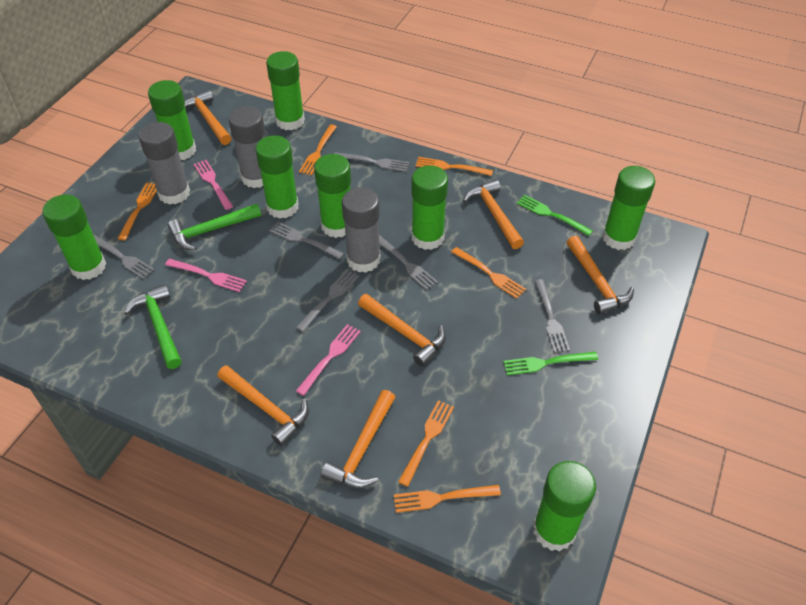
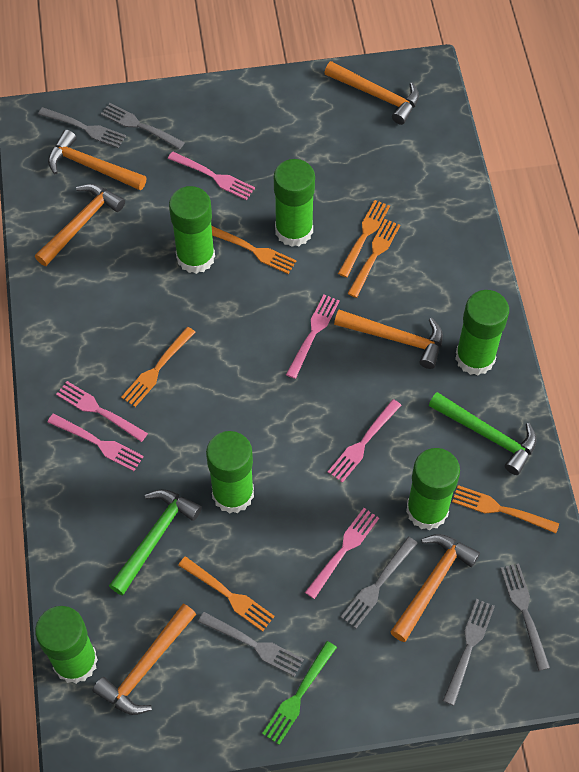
green fork: [503,352,598,375] [517,195,593,236] = 2 -> [262,641,337,745] = 1
green glue stick: [42,194,106,280] [148,80,196,160] [256,135,299,219] [266,51,305,131] [314,154,351,238] [411,165,448,250] [533,461,596,551] [602,166,655,250] = 8 -> [35,606,98,684] [169,186,215,274] [206,431,254,514] [274,159,315,247] [406,448,460,530] [455,290,509,375] = 6
grey glue stick: [139,122,190,205] [228,106,265,188] [342,187,381,273] = 3 -> none = 0
pink fork: [165,259,247,292] [194,160,233,210] [296,324,361,396] = 3 -> [48,413,144,471] [56,381,148,442] [168,152,255,200] [286,294,340,379] [305,508,379,599] [328,399,401,483] = 6

